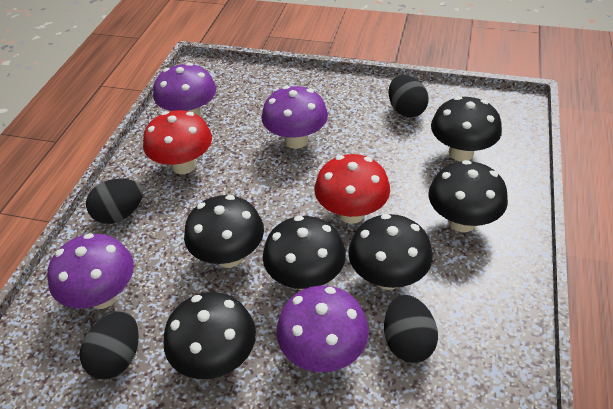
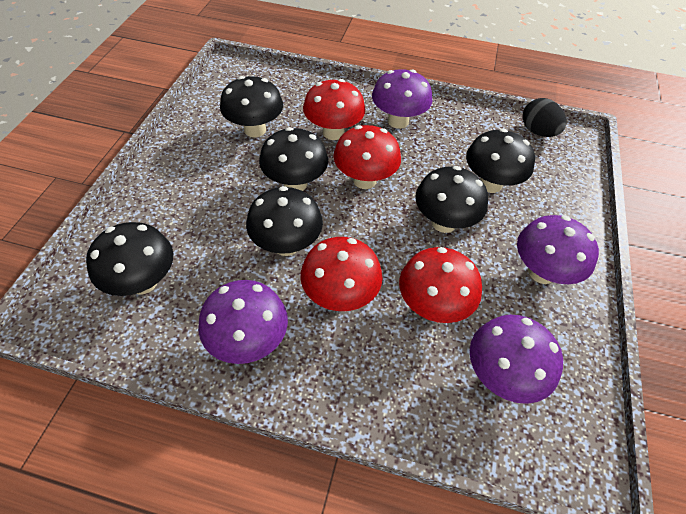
black egg: [80,311,139,379] [86,178,143,224] [384,295,438,363] [389,75,429,117] = 4 -> [523,98,566,137] = 1
red mushroom: [143,110,212,174] [314,154,390,224] = 2 -> [301,237,382,311] [303,79,365,140] [333,125,401,189] [399,247,482,323] = 4

